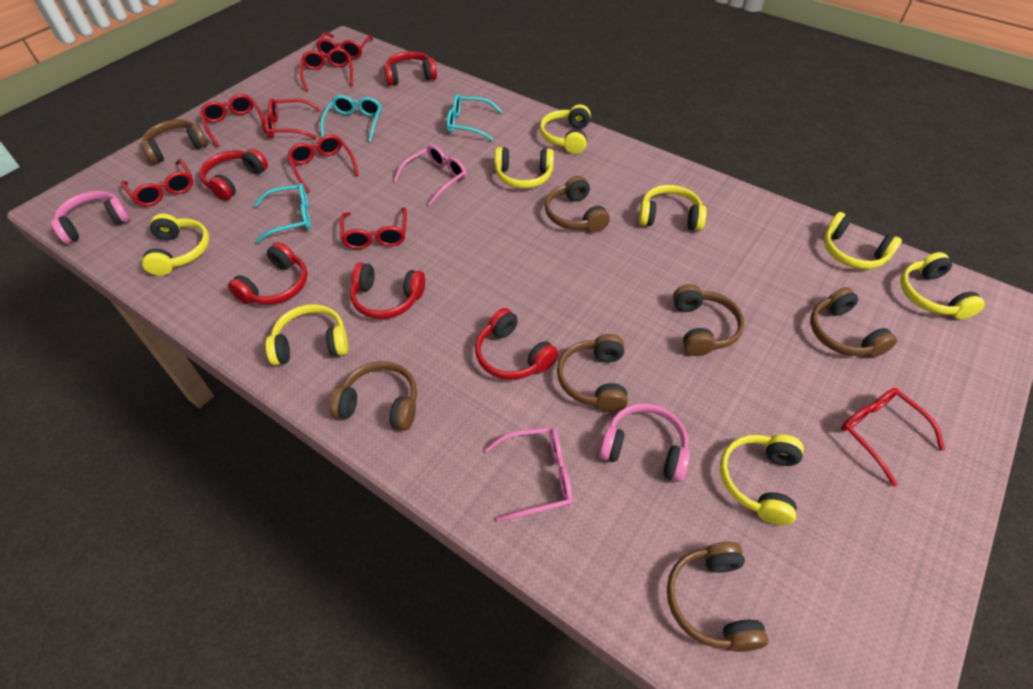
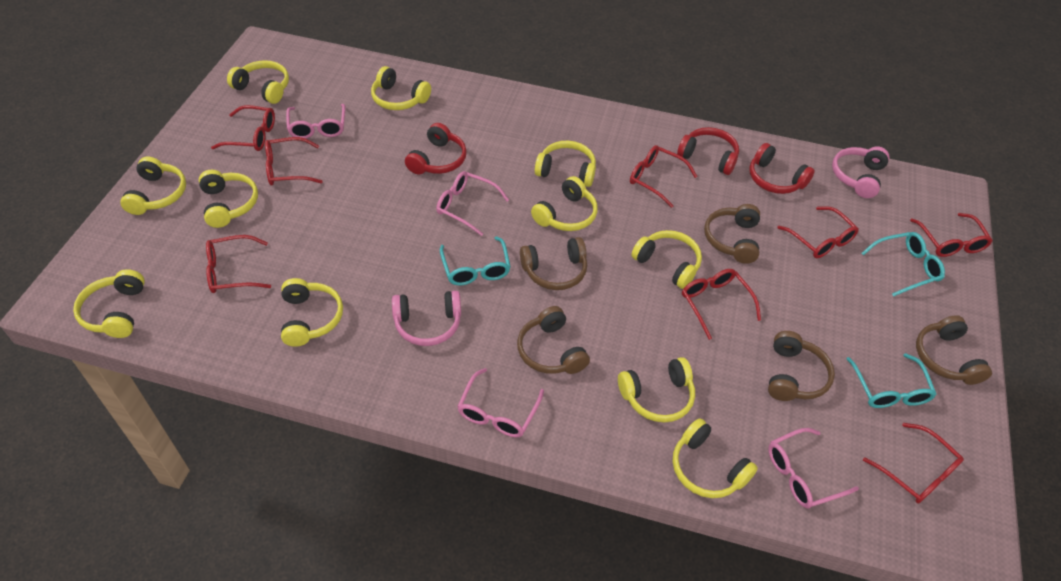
brown headphones: [141,119,208,164] [329,361,417,431] [545,176,610,232] [557,334,628,412] [667,542,768,652] [673,284,744,356] [810,287,897,358] = 7 -> [517,306,590,374] [520,237,587,290] [704,204,760,264] [768,331,835,401] [916,315,992,385] = 5
pink glasses: [394,145,466,205] [485,427,572,522] = 2 -> [286,104,345,138] [436,171,509,236] [457,368,544,437] [768,428,859,508] = 4
red headphones: [199,149,268,200] [228,242,307,305] [350,262,425,319] [384,51,437,86] [475,308,558,380] = 5 -> [405,123,467,174] [677,127,739,175] [749,143,815,194] = 3
yellow headphones: [142,214,209,276] [266,304,348,365] [495,147,554,189] [540,104,591,154] [639,185,707,231] [720,434,804,526] [824,212,902,269] [900,252,985,320] = 8 -> [73,269,145,338] [120,156,186,215] [199,170,258,228] [227,60,289,104] [281,278,343,347] [371,66,431,110] [531,176,598,231] [535,140,596,187] [618,357,695,422] [631,230,702,289] [673,418,758,498] = 11

